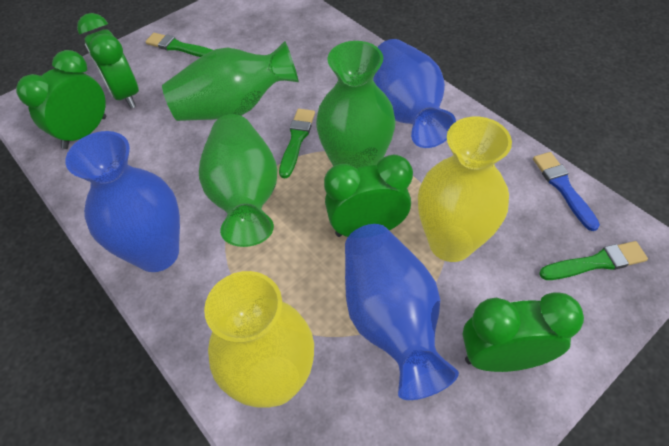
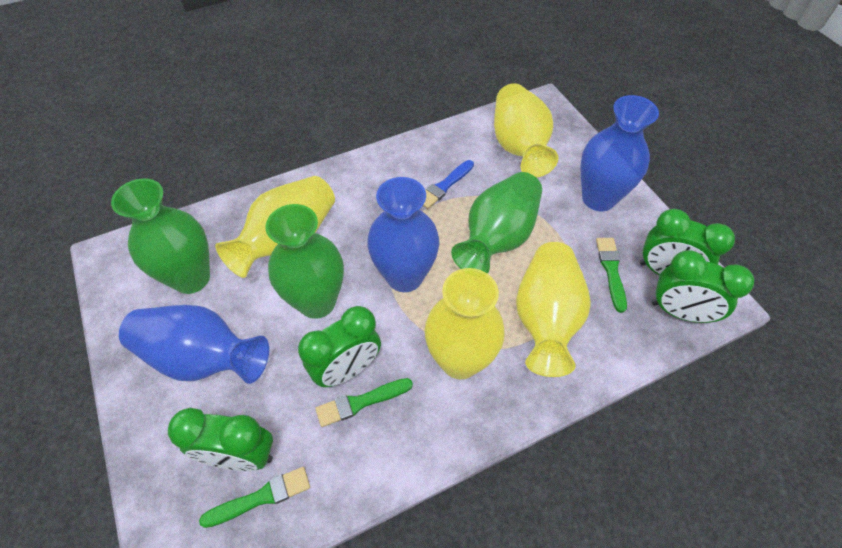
yellow vase: [204,271,314,408] [418,117,512,262] = 2 -> [215,176,335,278] [425,268,505,379] [494,83,558,177] [516,242,591,377] = 4

